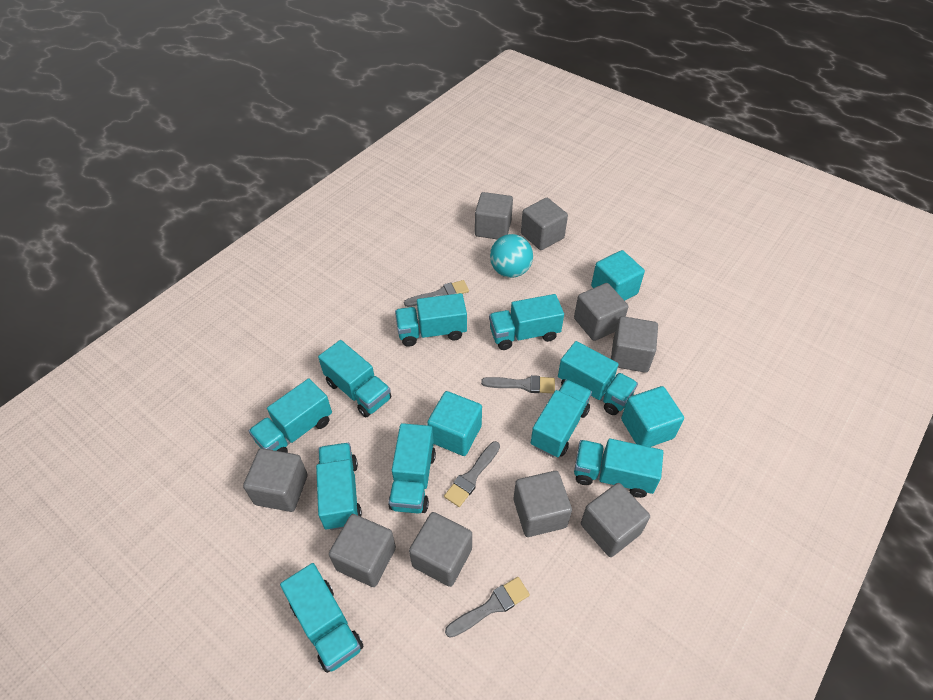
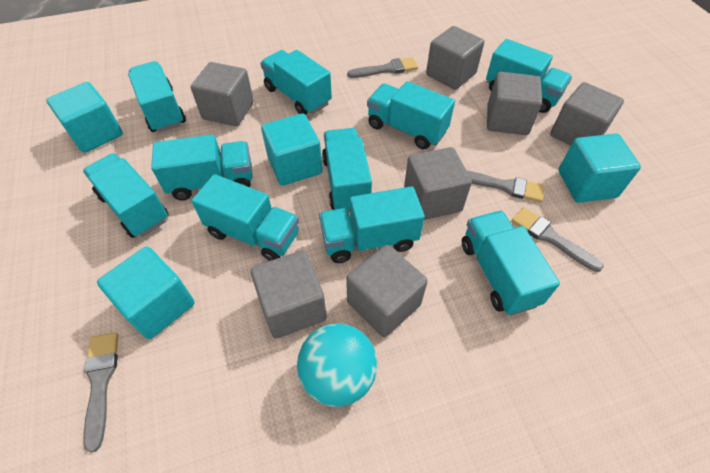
grey cube: [243,448,308,512] [329,514,396,587] [409,512,472,587] [475,192,513,239] [514,471,572,537] [521,198,568,250] [574,283,628,341] [581,483,650,557] [611,316,658,373] = 9 -> [191,62,254,126] [251,250,327,338] [346,245,428,337] [404,147,472,220] [426,26,484,90] [487,72,542,135] [550,82,624,146] = 7
turquoise cube: [427,391,482,456] [591,250,645,301] [621,386,684,447] = 3 -> [46,82,123,153] [97,246,194,339] [261,114,323,186] [558,133,641,203] = 4

